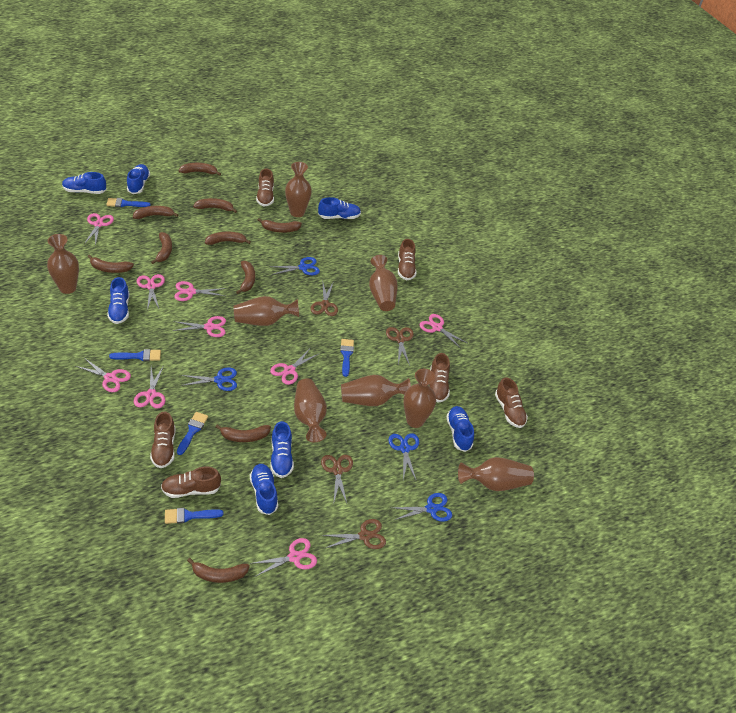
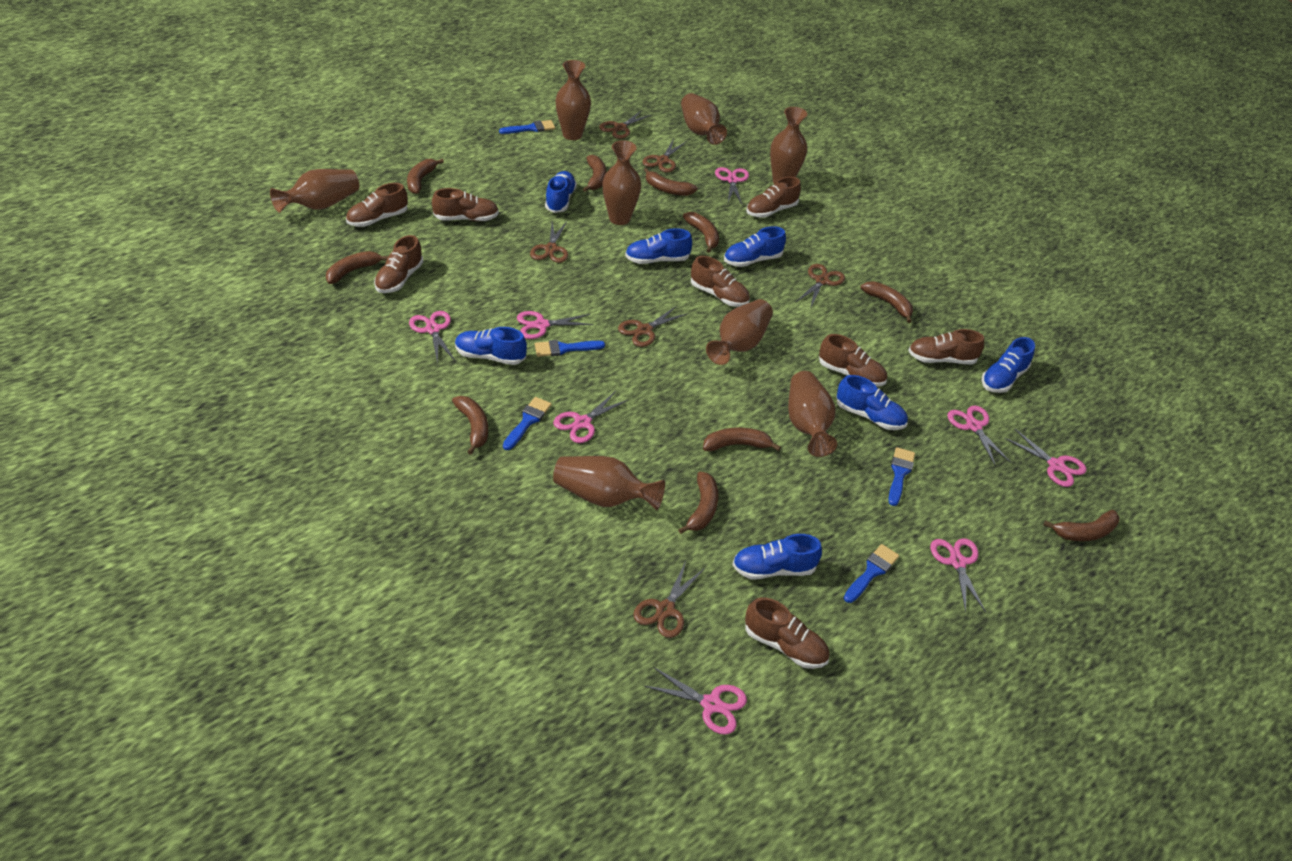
blue scissors: [181,368,237,391] [270,257,320,275] [388,433,419,480] [391,493,452,522] = 4 -> none = 0
brown scissors: [311,281,338,316] [321,455,353,503] [322,519,386,549] [386,327,414,365] = 4 -> [530,222,568,263] [599,110,653,139] [618,306,688,347] [633,561,705,638] [643,139,687,172] [796,264,845,309] = 6
brown shoe: [150,411,175,468] [161,467,221,498] [256,168,274,207] [398,239,416,280] [430,353,450,402] [495,378,528,428] = 6 -> [346,183,408,227] [374,235,423,293] [432,188,499,221] [691,256,750,307] [745,597,830,669] [746,177,801,218] [819,334,887,387] [908,329,984,364] = 8
pink scissors: [76,358,131,392] [84,213,114,246] [134,365,166,408] [137,274,165,310] [172,316,226,337] [174,281,226,301] [250,538,317,577] [270,349,320,385] [420,314,467,349] = 9 -> [409,311,455,364] [517,311,594,339] [553,391,628,443] [644,667,747,735] [715,167,749,204] [930,538,986,613] [947,405,1011,466] [1004,429,1086,487] = 8

